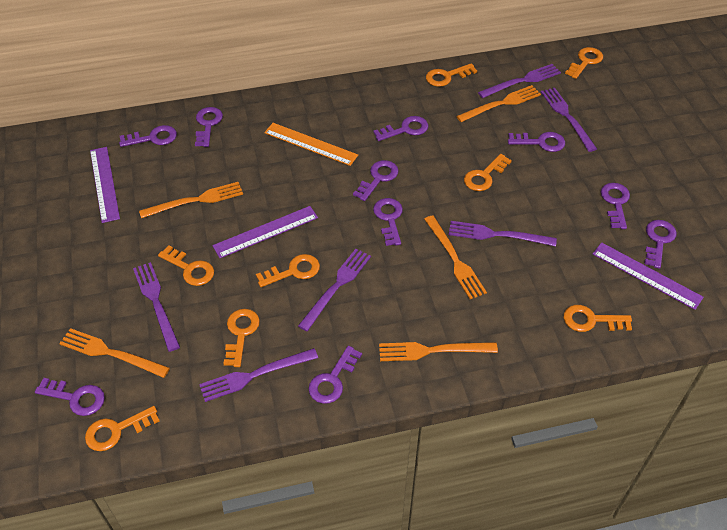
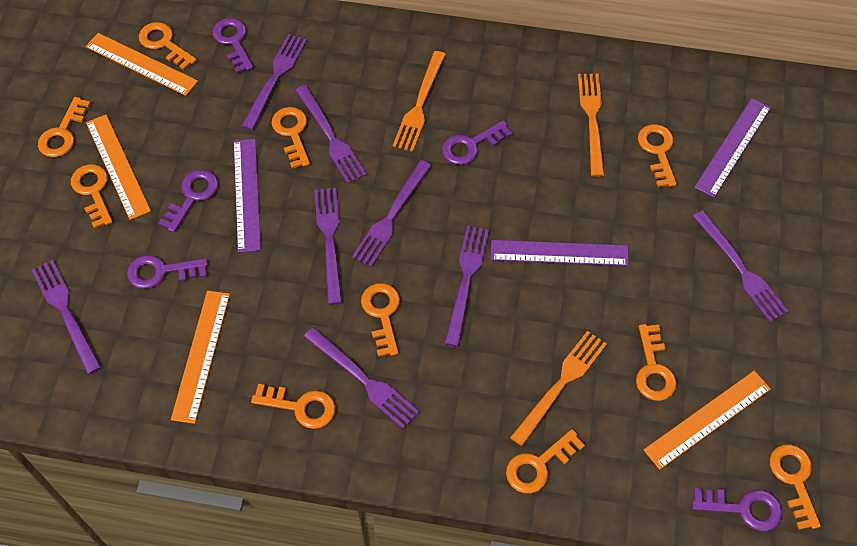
orange fork: [59,328,170,378] [139,182,243,218] [379,342,498,361] [424,215,487,299] [456,85,541,122] = 5 -> [393,51,446,152] [510,331,607,446] [578,74,604,177] = 3
orange key: [85,406,160,451] [158,245,214,286] [223,309,260,367] [256,254,320,287] [426,63,477,87] [464,154,512,191] [564,305,632,332] [565,47,603,79] = 8 -> [38,97,91,157] [71,164,113,229] [139,22,197,70] [251,384,335,429] [272,107,310,169] [361,283,400,357] [506,429,585,494] [636,324,677,401] [638,124,677,187] [770,444,821,530] = 10
orange ruler: [264,123,358,166] = 1 -> [85,33,198,96] [86,115,151,220] [171,291,230,424] [644,371,771,470] = 4
purple fork: [133,262,180,352] [199,348,318,402] [298,249,371,331] [449,221,557,246] [478,64,561,98] [541,88,597,152] = 6 -> [32,260,101,374] [242,34,307,130] [295,85,367,184] [304,327,420,429] [314,188,342,305] [352,160,432,267] [445,226,489,347] [693,210,789,322] = 8
purple key: [35,378,105,416] [119,125,177,147] [195,107,223,147] [309,346,362,404] [353,160,399,201] [373,116,428,141] [373,198,403,246] [508,132,565,152] [601,183,630,229] [644,220,677,269] = 10 -> [127,255,208,289] [158,170,218,233] [212,18,253,73] [442,120,513,165] [692,488,782,531] = 5

